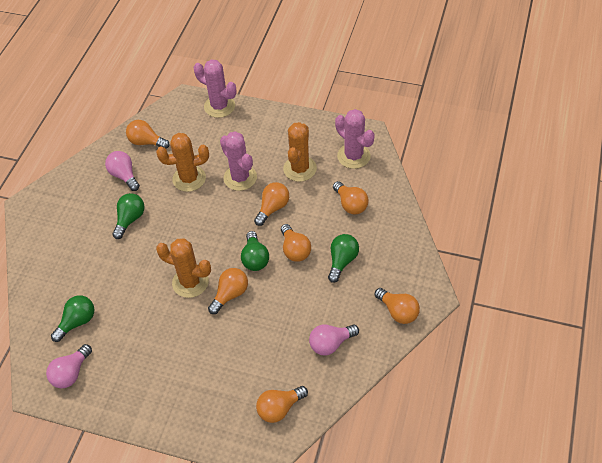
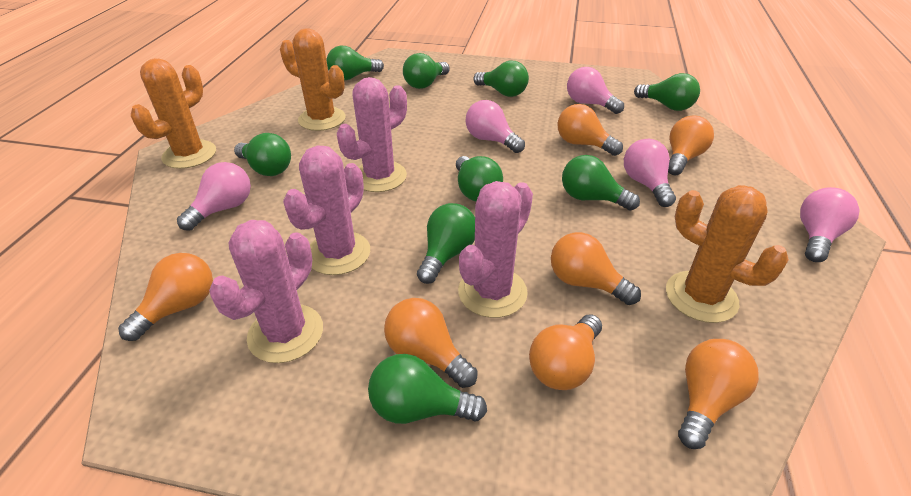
green light bulb: [51,295,95,342] [112,193,145,239] [241,231,269,271] [328,234,359,283] = 4 -> [234,133,291,176] [326,46,384,80] [368,354,487,424] [403,53,450,89] [417,203,475,284] [456,156,503,201] [473,61,529,97] [562,155,640,211] [634,73,700,111] = 9
pink cactus: [194,59,237,118] [220,131,257,191] [335,109,375,169] = 3 -> [209,220,323,363] [283,145,370,275] [337,77,407,192] [458,181,533,318] = 4
pink light bulb: [46,344,92,388] [105,151,140,191] [309,324,359,355] = 3 -> [177,162,251,231] [466,100,525,153] [567,67,624,114] [624,139,676,207] [800,187,860,262] = 5

